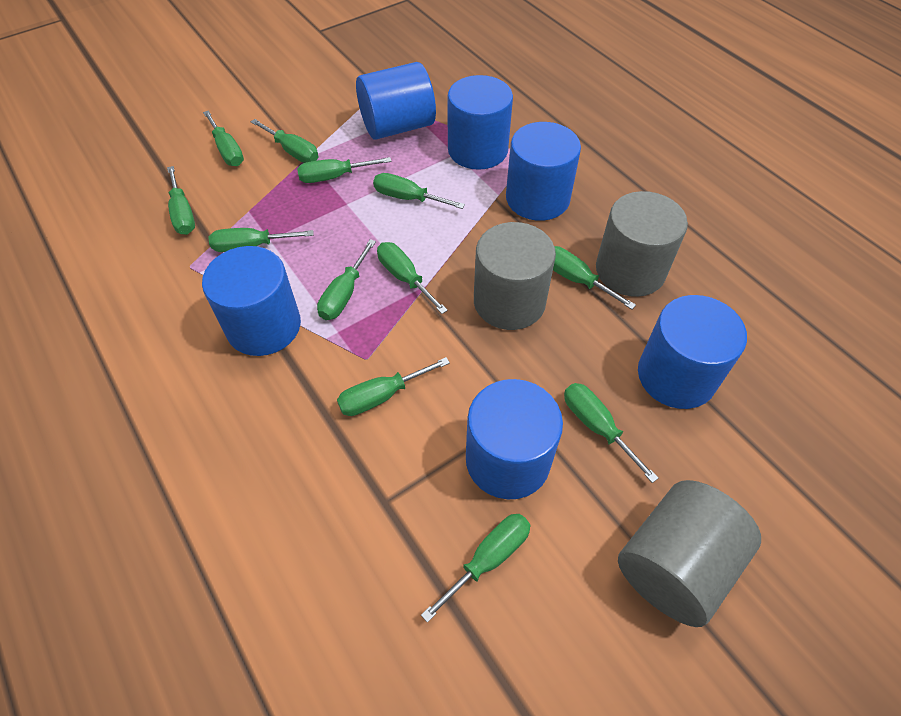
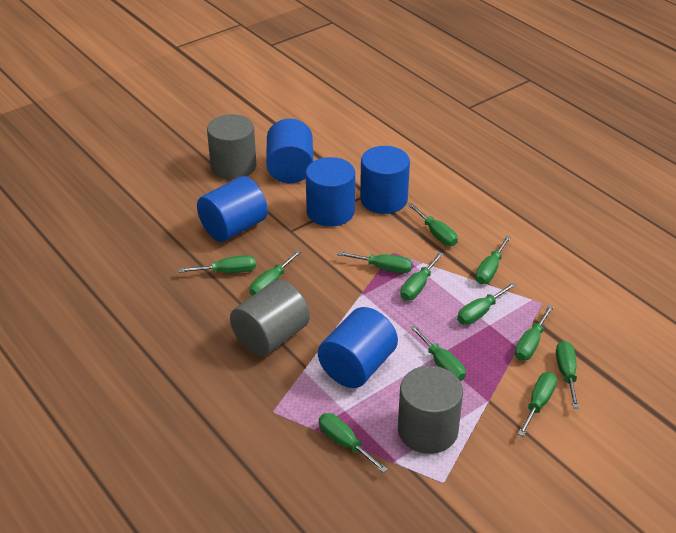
blue cylinder: [202,246,301,356] [356,62,436,140] [447,75,513,170] [466,379,563,499] [506,122,581,221] [638,295,747,409] = 6 -> [197,176,268,242] [266,119,313,183] [306,157,355,226] [318,307,398,388] [360,146,410,214] = 5

